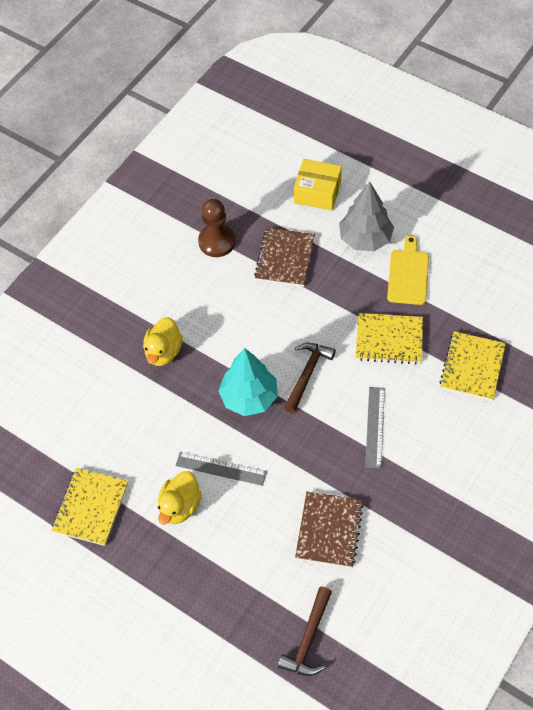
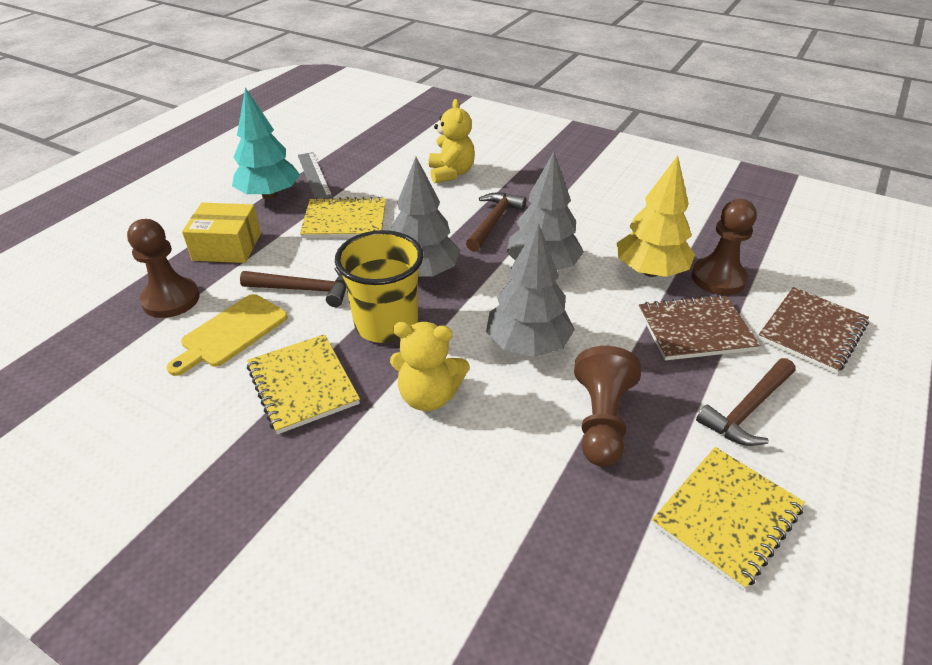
brown hammer: [278,586,332,676] [284,343,336,413] = 2 -> [240,267,346,307] [466,193,527,252] [696,358,796,446] = 3
brown pawn: [198,199,236,257] = 1 -> [127,219,200,318] [574,346,641,467] [691,199,757,295] = 3
grey ruler: [175,452,267,486] [365,387,385,468] = 2 -> [298,152,332,199] = 1
grey tree: [339,182,394,251] = 1 -> [390,157,460,278] [486,223,575,357] [507,152,584,270] = 3
yellow cup: none = 0 -> [335,230,423,343] = 1
yellow duck: [143,317,183,366] [158,471,202,525] = 2 -> none = 0
yellow teddy bear: none = 0 -> [390,322,469,411] [429,99,475,183] = 2
yellow tree: none = 0 -> [617,155,695,277] = 1

